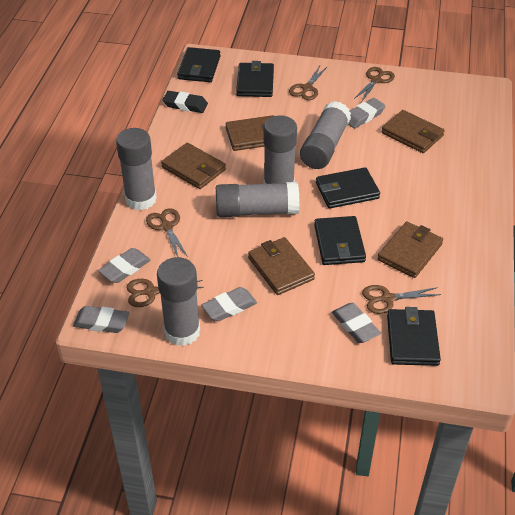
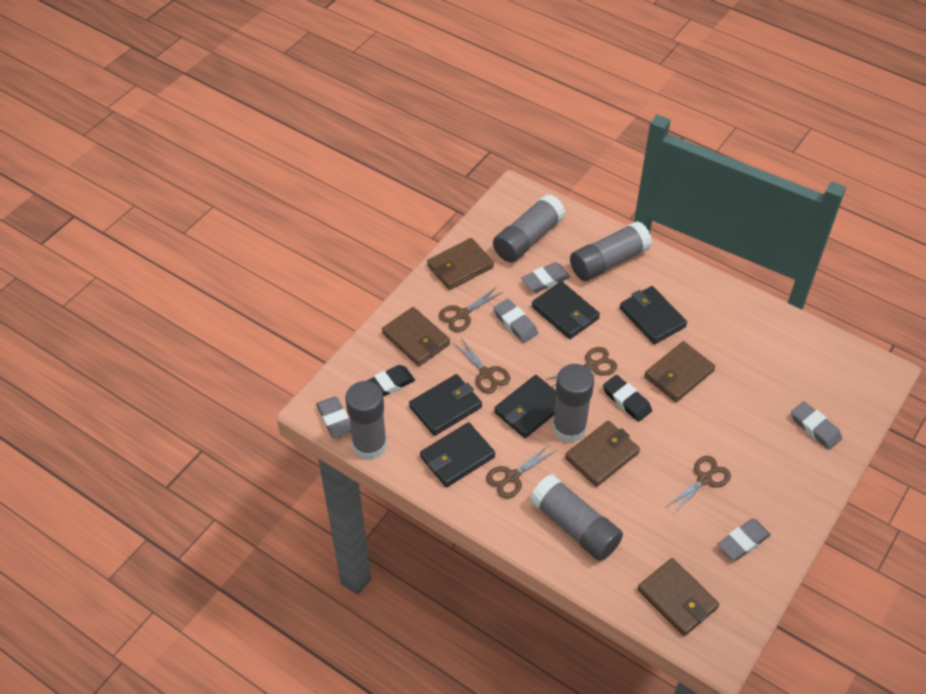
black eraser: [163,91,208,113] = 1 -> [367,365,415,397] [603,375,652,422] = 2

